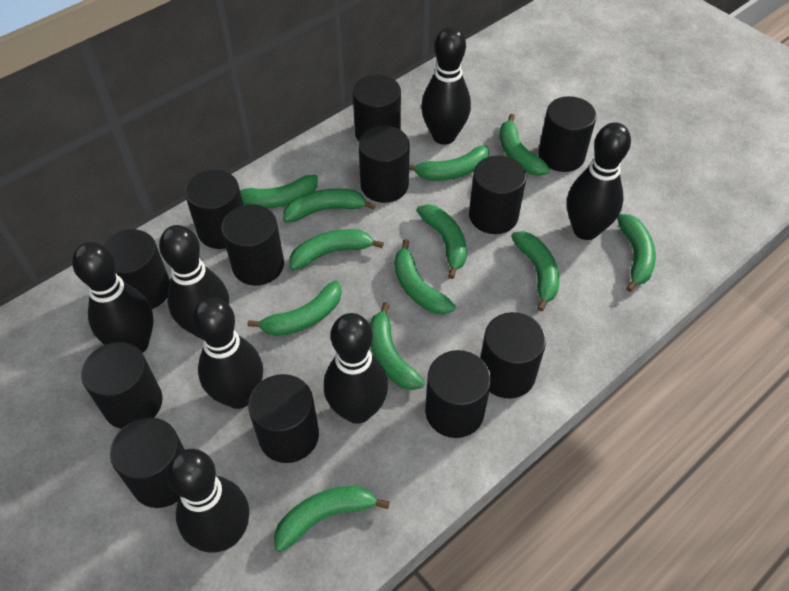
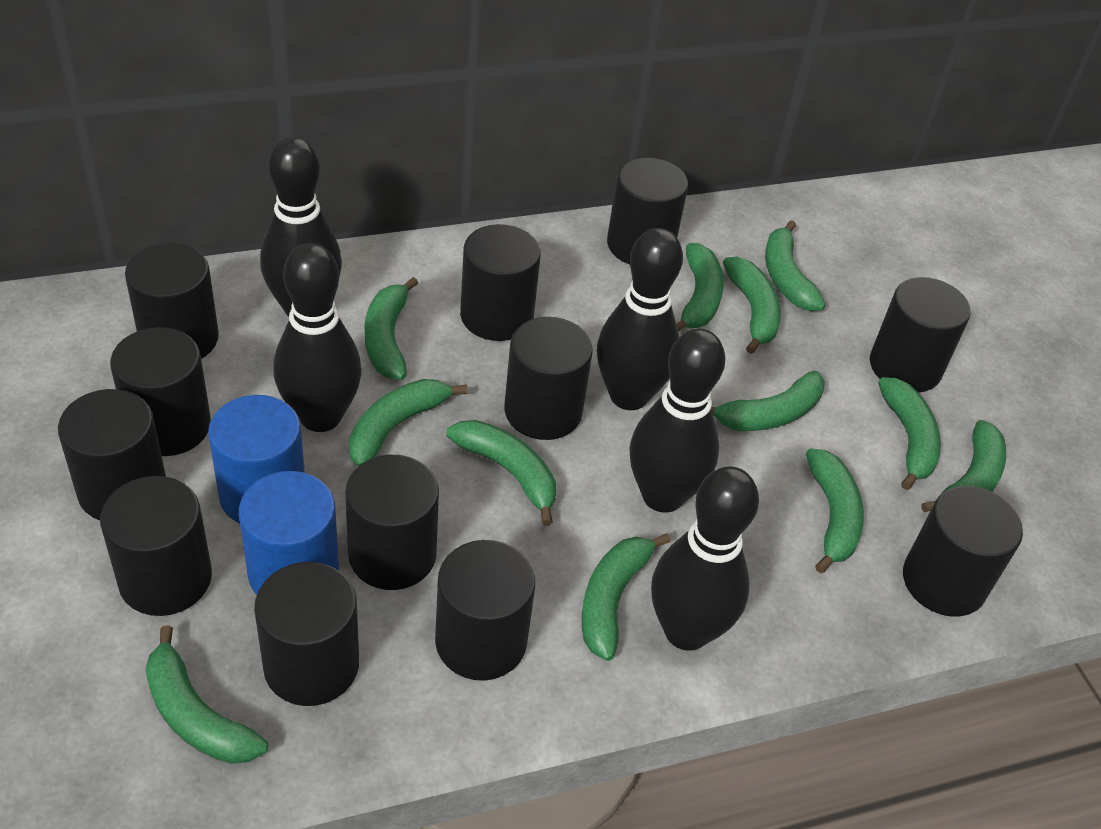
black bowling pin: [72,242,153,353] [159,225,229,339] [167,449,249,553] [192,297,263,409] [324,313,388,424] [421,27,471,144] [567,122,631,240] = 7 -> [260,137,342,317] [273,243,362,432] [597,228,683,410] [630,329,726,513] [651,466,759,651] = 5
blue cylinder: none = 0 -> [208,395,305,523] [239,471,339,595] = 2

